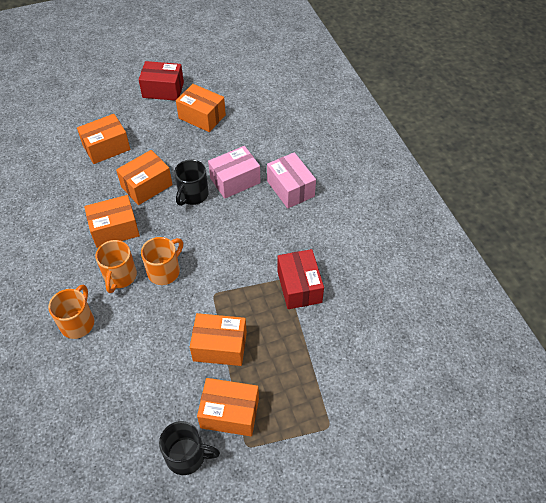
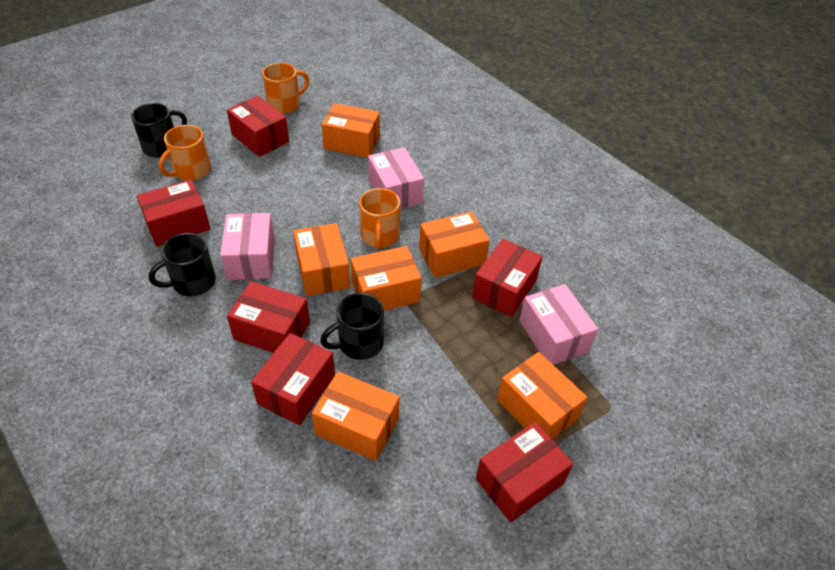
black mug: [159,421,220,475] [174,159,209,206] = 2 -> [131,103,187,158] [149,233,216,296] [320,293,384,360] = 3
pink box: [208,146,260,199] [267,152,316,208] = 2 -> [220,213,275,280] [368,147,424,209] [519,284,598,365] = 3
red box: [138,61,184,101] [277,249,324,309] = 2 -> [137,179,210,247] [227,96,289,157] [227,281,310,353] [251,333,335,425] [472,239,543,317] [476,422,573,522] = 6

